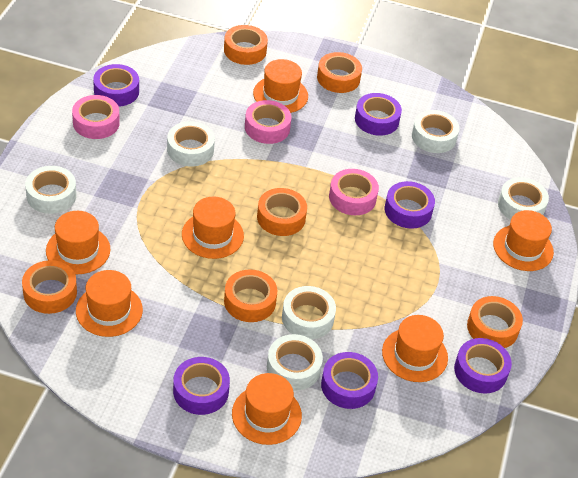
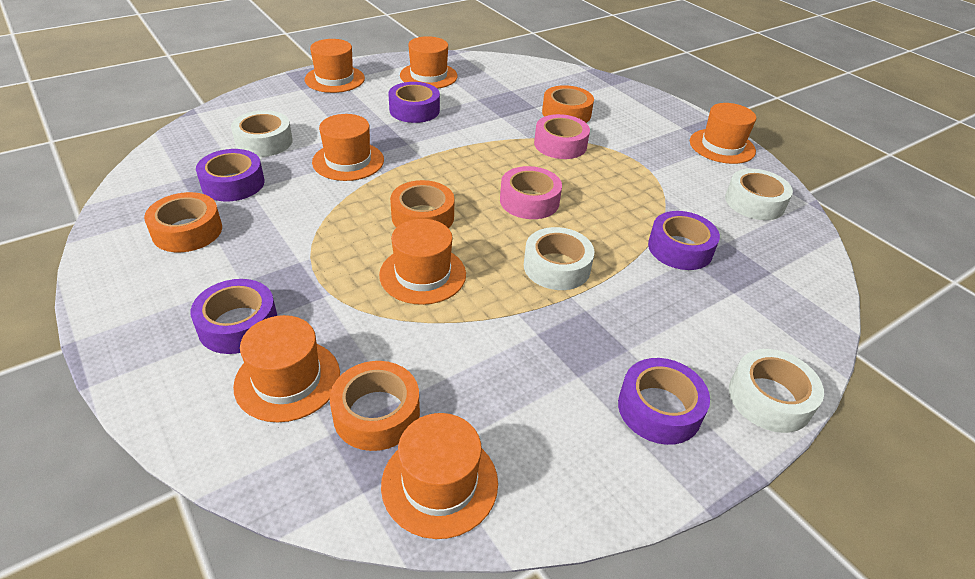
orange tape: [22,260,77,314] [224,25,268,65] [224,269,277,322] [257,188,307,236] [317,52,362,93] [467,296,523,348] = 6 -> [144,192,222,252] [330,361,420,451] [390,180,455,228] [542,85,594,123] = 4
pink tape: [72,95,120,139] [245,100,292,144] [329,169,379,215] = 3 -> [500,166,562,219] [534,114,590,159] = 2
purple tape: [93,64,139,107] [173,357,230,415] [321,352,378,409] [355,93,402,136] [385,181,435,229] [454,338,512,393] = 6 -> [190,279,277,354] [196,149,265,201] [388,82,440,123] [618,358,710,445] [648,211,720,270] = 5
white tape: [25,166,76,214] [167,121,215,166] [267,334,323,391] [282,286,336,339] [412,110,460,153] [498,177,549,220] = 6 -> [231,110,293,157] [524,227,594,290] [725,169,793,220] [729,349,824,433] = 4

